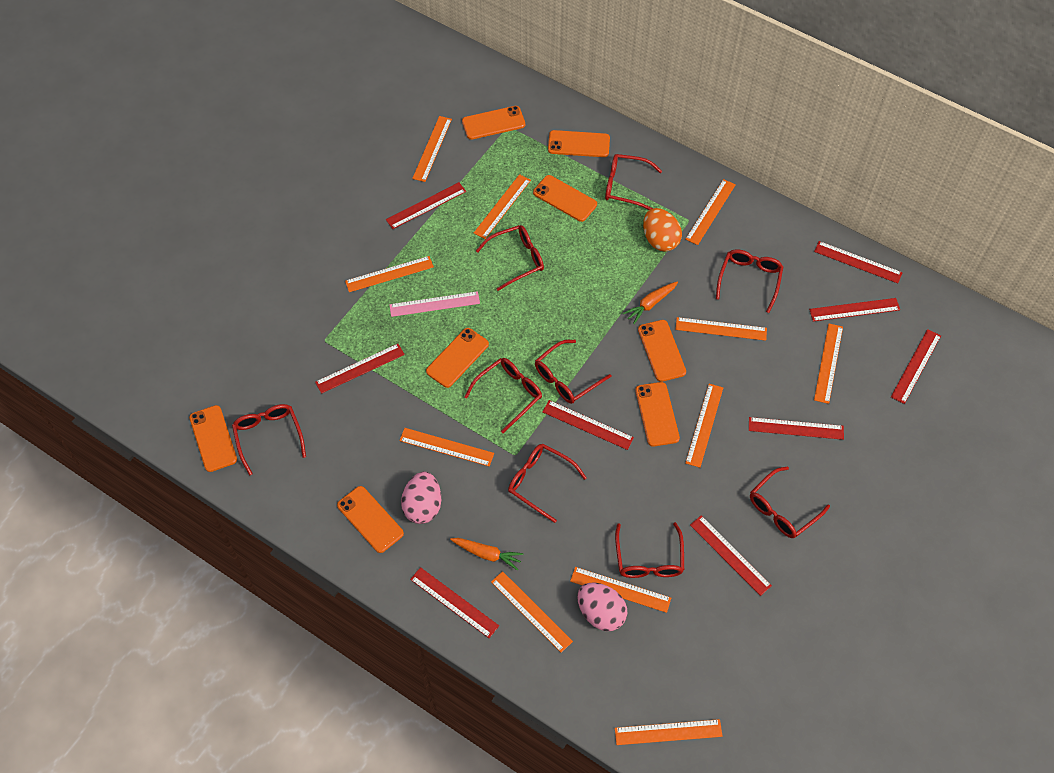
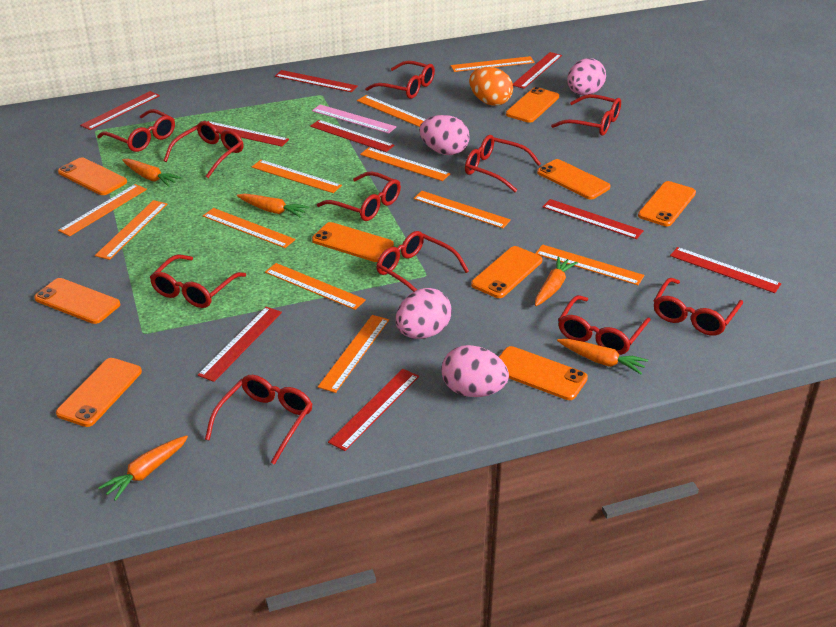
orange carrot: [450,538,524,570] [623,282,678,324] = 2 -> [98,436,188,501] [122,159,182,187] [237,193,309,218] [535,257,578,306] [557,339,648,374] = 5
orange phone: [189,405,237,472] [337,486,404,553] [426,328,489,388] [462,106,525,140] [533,175,597,222] [548,130,610,157] [635,382,680,447] [638,320,686,382] = 8 -> [34,278,120,324] [56,358,142,427] [58,157,127,195] [312,222,394,262] [471,246,542,298] [499,346,588,400] [506,87,559,123] [537,159,611,199] [638,181,696,226] = 9
pink egg: [401,472,441,524] [577,583,627,631] = 2 -> [396,288,452,339] [419,115,470,155] [441,345,509,397] [567,58,606,95] = 4
red glasses: [232,404,306,476] [464,358,542,433] [476,225,544,291] [508,444,587,523] [535,340,611,404] [605,154,662,210] [615,522,684,578] [716,249,783,313] [750,466,830,538] = 9 -> [97,109,175,152] [150,254,246,308] [163,121,244,178] [205,375,313,465] [317,172,401,221] [365,61,435,99] [376,231,469,292] [465,135,541,192] [551,94,621,136] [558,295,651,355] [654,278,743,336] = 11

